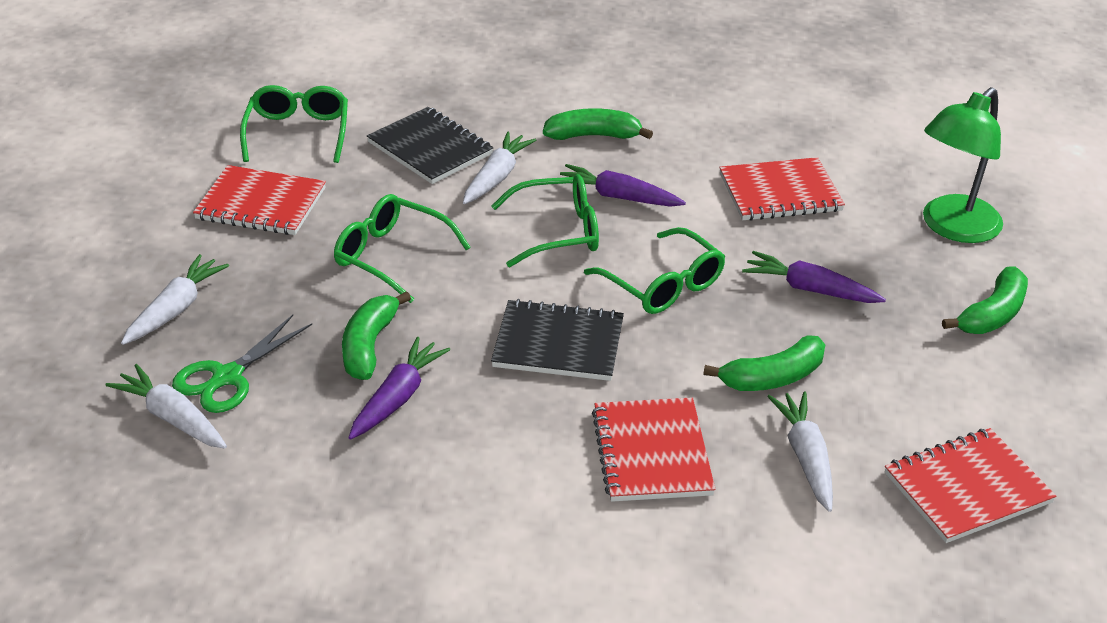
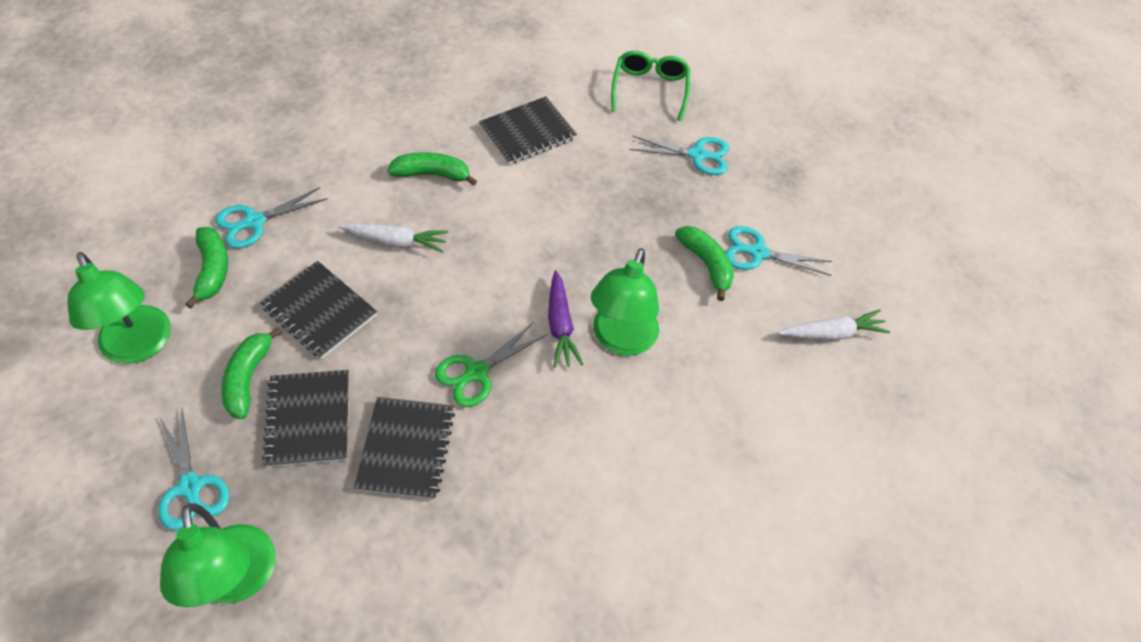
black notebook: [367,107,494,184] [491,299,624,381] = 2 -> [260,261,377,359] [262,370,349,467] [354,397,455,499] [479,96,577,165] = 4
green glasses: [240,85,348,163] [334,194,471,303] [491,174,599,267] [584,227,726,314] = 4 -> [611,51,690,121] = 1
green lamp: [923,87,1003,243] = 1 -> [67,252,171,364] [160,503,276,607] [591,248,659,356] = 3
purple carrot: [349,337,450,440] [560,164,686,207] [742,251,886,303] = 3 -> [548,270,583,368] = 1
red notebook: [193,165,326,235] [592,397,715,502] [719,157,845,221] [885,428,1056,543] = 4 -> none = 0
turquoise scissors: none = 0 -> [159,409,230,530] [215,187,328,249] [630,136,729,175] [725,226,833,276] = 4
white carrot: [105,364,227,449] [121,254,229,345] [463,131,536,204] [767,391,833,512] = 4 -> [339,223,448,253] [778,309,890,341] = 2

